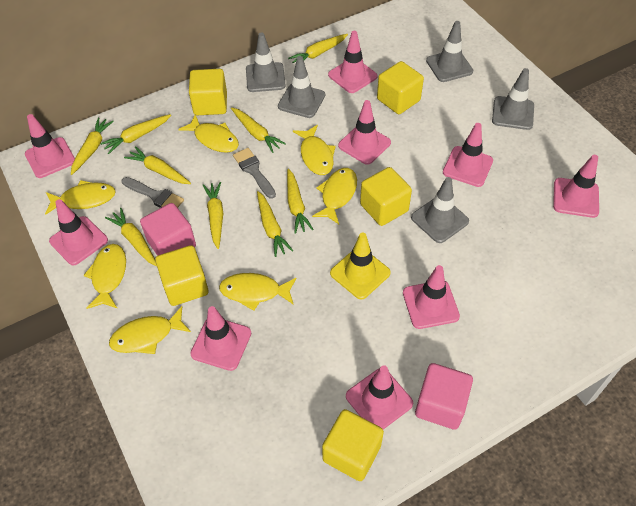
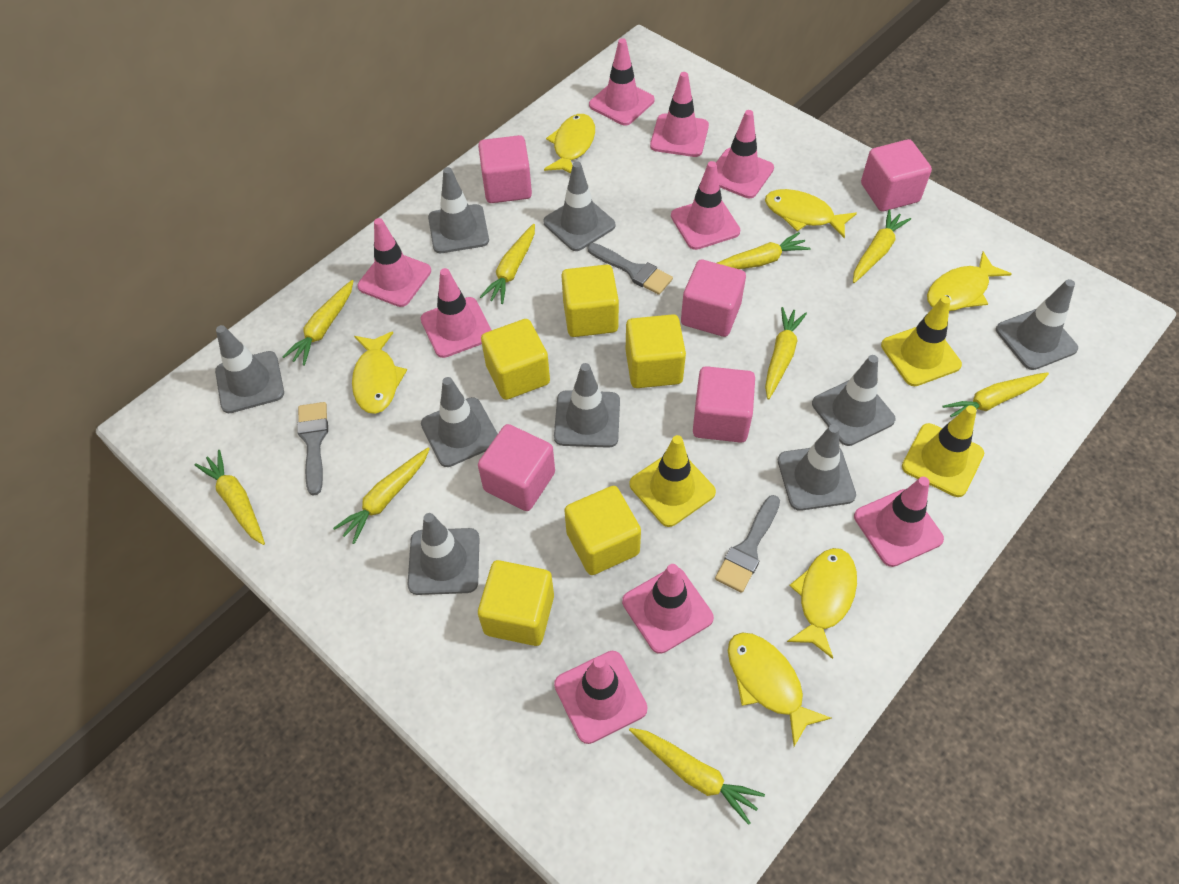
grey brush: [122,177,184,208] [233,148,276,199] = 2 -> [297,402,328,495] [588,243,673,295] [715,495,780,593] = 3
grey traffic cone: [246,32,286,92] [278,56,325,118] [411,177,469,243] [426,21,473,82] [492,68,534,130] = 5 -> [215,325,284,413] [407,513,480,595] [421,377,498,467] [428,167,489,253] [543,161,615,251] [554,363,620,448] [778,424,856,511] [812,355,896,446] [996,279,1078,370] = 9
pink cube: [140,203,196,256] [415,363,473,430] = 2 -> [478,135,532,203] [478,424,555,511] [681,260,746,337] [693,366,755,443] [861,139,932,211] = 5
yellow fish: [45,180,116,215] [83,244,126,309] [109,306,191,354] [178,114,239,153] [219,273,296,311] [293,125,336,175] [312,168,357,224] = 7 -> [352,331,407,414] [544,114,595,173] [728,632,831,746] [765,189,857,239] [787,548,857,659] [927,252,1011,311] = 6
yellow traffic cone: [330,233,391,299] = 1 -> [629,435,716,527] [881,296,962,386] [902,405,984,497] = 3

